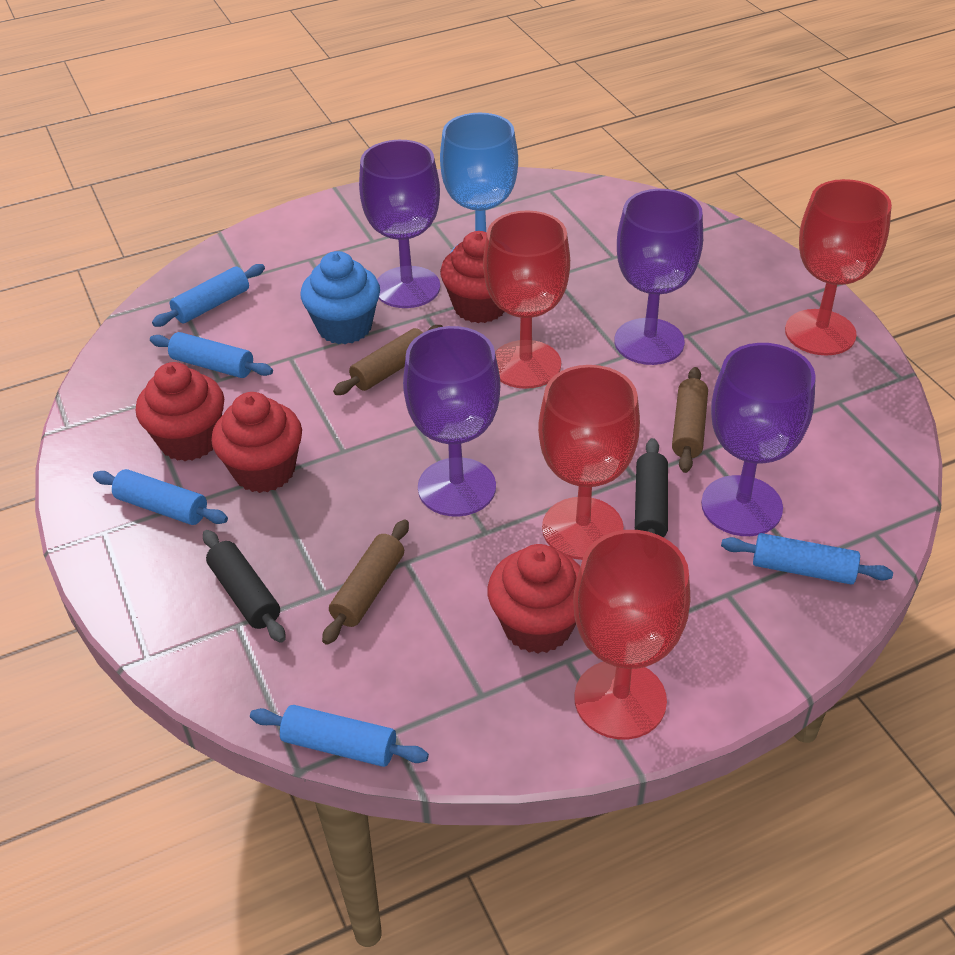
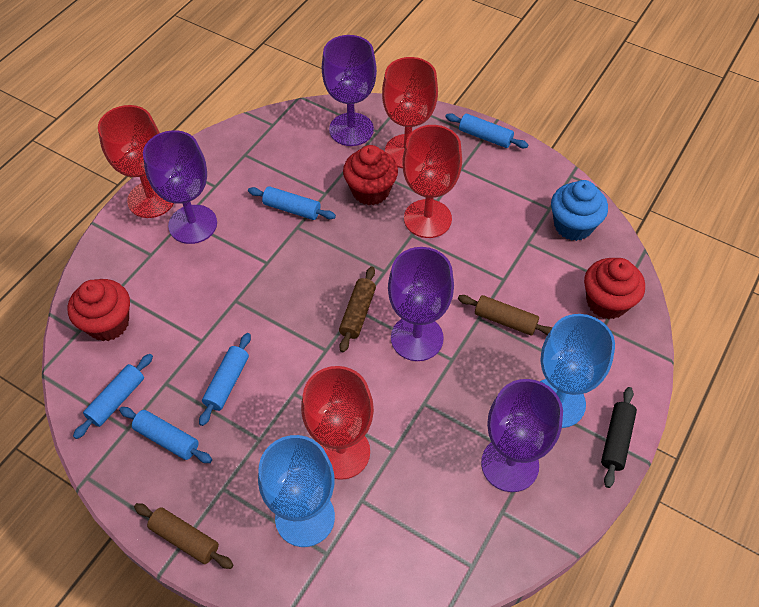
black rolling pin: [203,530,286,643] [635,438,668,537] = 2 -> [601,387,637,488] = 1
blue goblet: [440,113,518,253] = 1 -> [258,435,335,547] [540,314,615,428] = 2
red cupcake: [136,362,224,461] [211,392,302,493] [440,231,504,323] [487,544,580,653] = 4 -> [68,279,130,341] [343,145,398,206] [584,258,645,319] = 3

